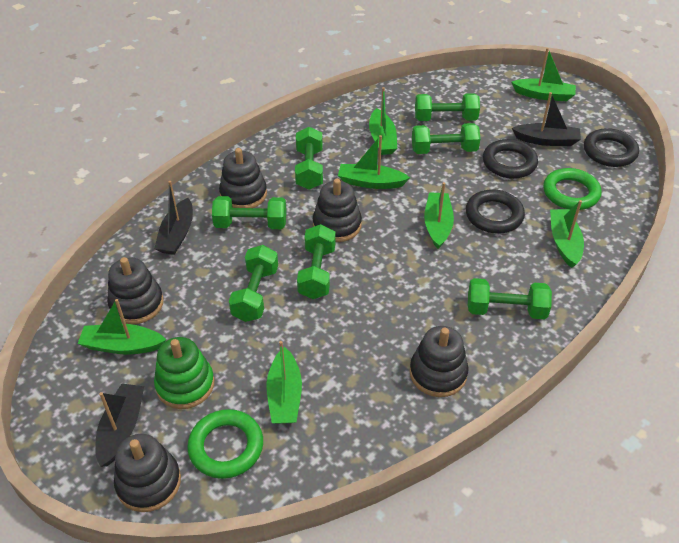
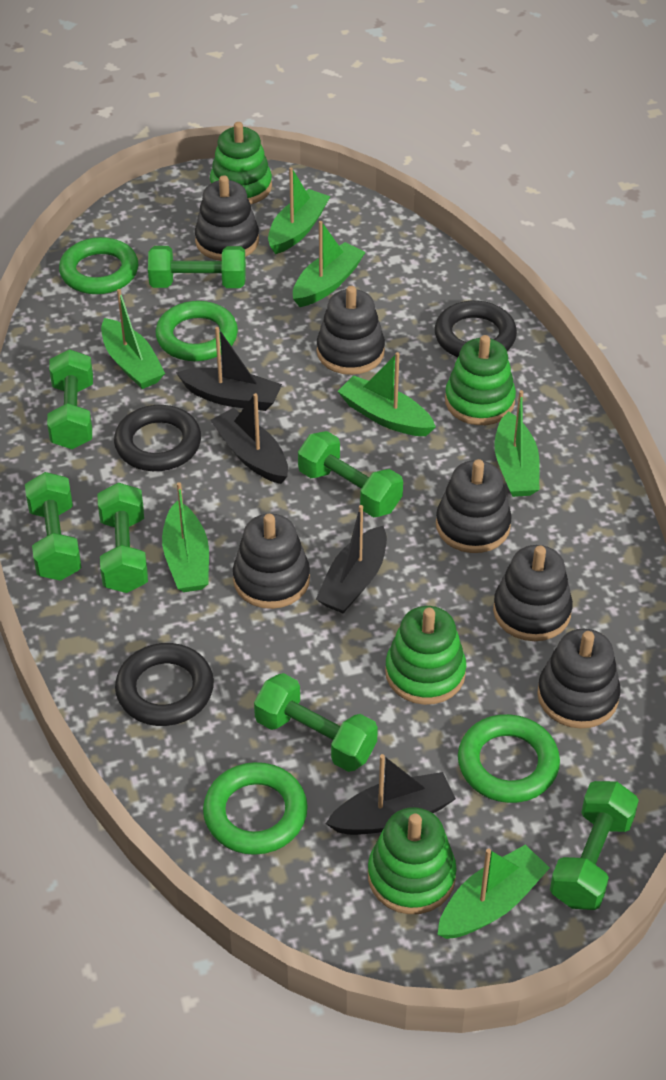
black boat: [95,383,144,467] [154,181,193,255] [512,92,581,146] = 3 -> [176,327,282,411] [211,393,288,484] [316,505,387,613] [325,754,456,835] = 4
black stacking toy: [107,257,164,324] [114,434,181,512] [219,148,267,208] [313,178,362,242] [410,326,469,397] = 5 -> [195,175,259,261] [233,514,310,609] [317,286,385,375] [436,459,512,553] [493,545,573,641] [537,629,621,729] = 6
green ring: [187,409,263,479] [543,168,602,210] = 2 -> [59,237,138,294] [156,301,238,361] [203,762,308,855] [458,714,560,803] = 4
green stacking toy: [154,337,214,409] = 1 -> [210,122,272,204] [368,807,457,914] [385,606,466,705] [445,335,516,425] = 4

